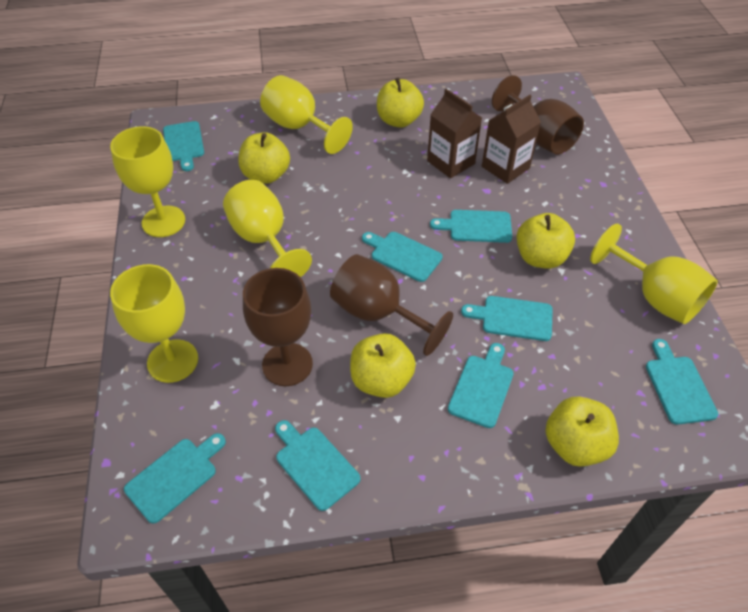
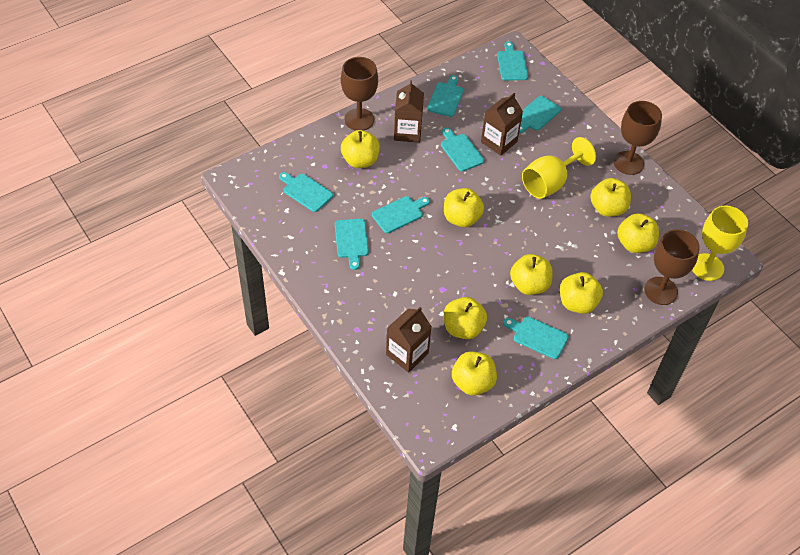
brown carton: [427,89,482,178] [482,95,541,184] = 2 -> [386,307,432,372] [394,80,424,143] [481,93,523,156] = 3
yellow apple: [238,132,290,184] [350,333,416,398] [377,78,424,128] [516,213,575,269] [546,397,619,467] = 5 -> [341,130,380,168] [444,188,484,227] [444,297,487,339] [452,351,497,396] [510,254,553,295] [560,272,603,314] [590,178,631,217] [617,213,659,253] = 8
yellow goblet: [110,126,185,237] [110,264,198,383] [223,180,312,277] [260,75,353,154] [590,224,718,324] = 5 -> [522,137,596,199] [692,205,748,281] = 2

